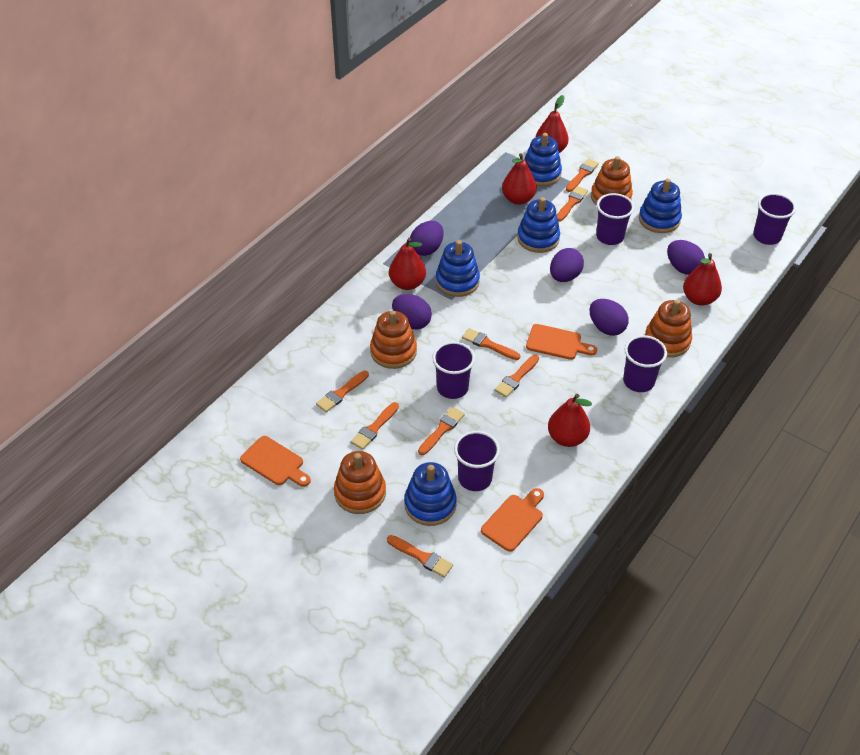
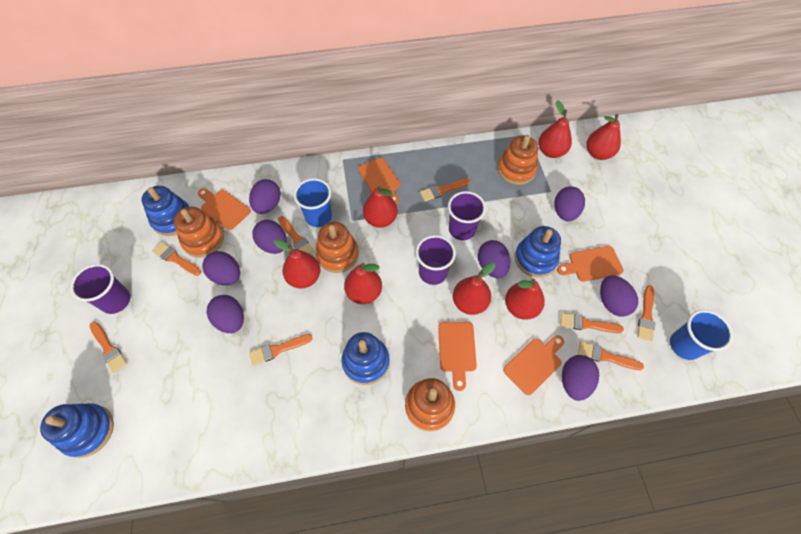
blue cup: none = 0 -> [294,178,332,227] [670,310,733,360] = 2
blue stacking toy: [404,462,457,526] [436,240,480,297] [517,197,560,253] [525,133,562,186] [639,178,682,233] = 5 -> [40,403,114,458] [141,186,189,236] [341,332,390,385] [515,226,561,277] = 4
orange cutting board: [240,436,311,487] [481,488,544,552] [526,324,597,360] = 3 -> [198,188,251,230] [358,158,400,204] [438,322,477,391] [503,335,565,395] [557,246,624,282] = 5
purple cup: [432,342,475,399] [454,431,500,491] [596,193,634,245] [623,335,667,392] [753,193,796,245] = 5 -> [70,264,130,314] [416,235,456,285] [448,191,486,240] = 3
purple egg: [392,294,432,329] [410,221,444,256] [550,248,584,282] [590,299,629,336] [667,240,705,275] = 5 -> [202,251,240,285] [207,295,244,333] [249,179,281,214] [252,220,287,254] [478,240,510,278] [554,186,585,221] [562,355,599,401] [600,275,638,316] = 8
red pear: [389,238,426,290] [502,153,537,205] [536,95,569,153] [548,394,592,447] [683,253,722,306] = 5 -> [274,239,320,289] [344,263,382,304] [363,184,398,228] [453,263,496,315] [505,279,545,320] [538,100,572,158] [587,114,621,160] = 7

